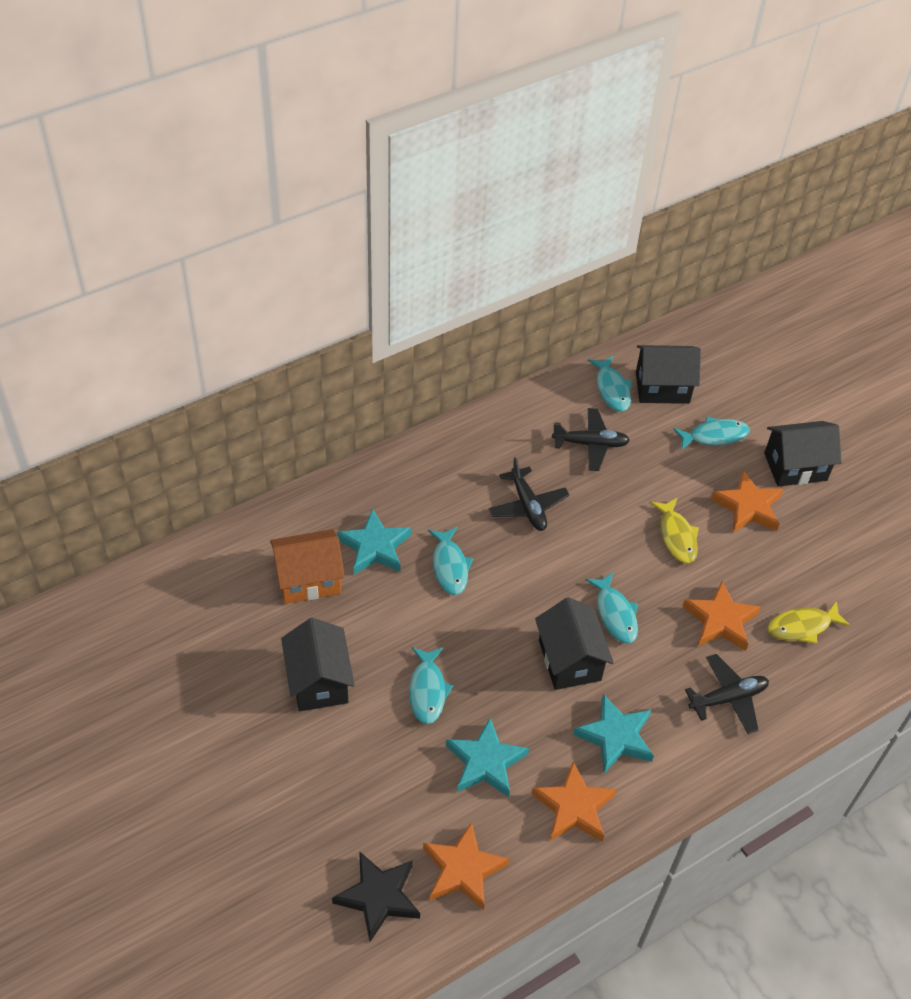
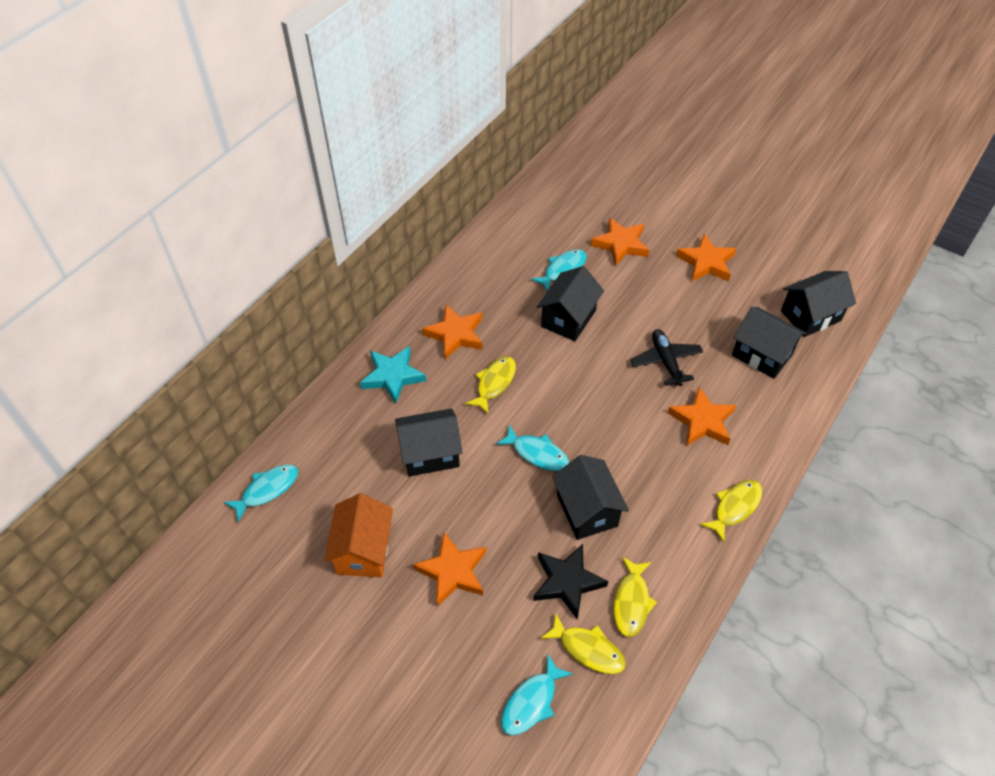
black house: [281,618,355,711] [535,597,614,690] [636,345,701,404] [764,421,841,487] = 4 -> [395,408,463,477] [537,266,604,341] [552,455,629,540] [732,307,806,379] [781,271,856,337] = 5
black plane: [489,457,569,531] [552,408,630,471] [685,654,769,734] = 3 -> [631,329,703,386] = 1
orange star: [423,822,509,911] [532,761,617,842] [682,581,761,651] [711,470,783,533] = 4 -> [413,532,486,607] [422,305,482,359] [591,217,649,266] [668,387,736,446] [676,234,737,281] = 5
turquoise fish: [409,647,453,724] [428,527,473,595] [585,573,638,643] [588,356,632,412] [673,416,750,450] = 5 -> [223,465,299,522] [496,424,569,471] [501,655,573,735] [531,249,587,291] = 4
turquoise star: [337,508,411,575] [446,717,529,798] [573,694,654,773] = 3 -> [360,346,426,404] = 1
yellow fish: [650,498,699,563] [767,601,850,644] = 2 -> [465,356,516,415] [540,613,626,674] [614,557,657,637] [700,480,762,542] = 4

